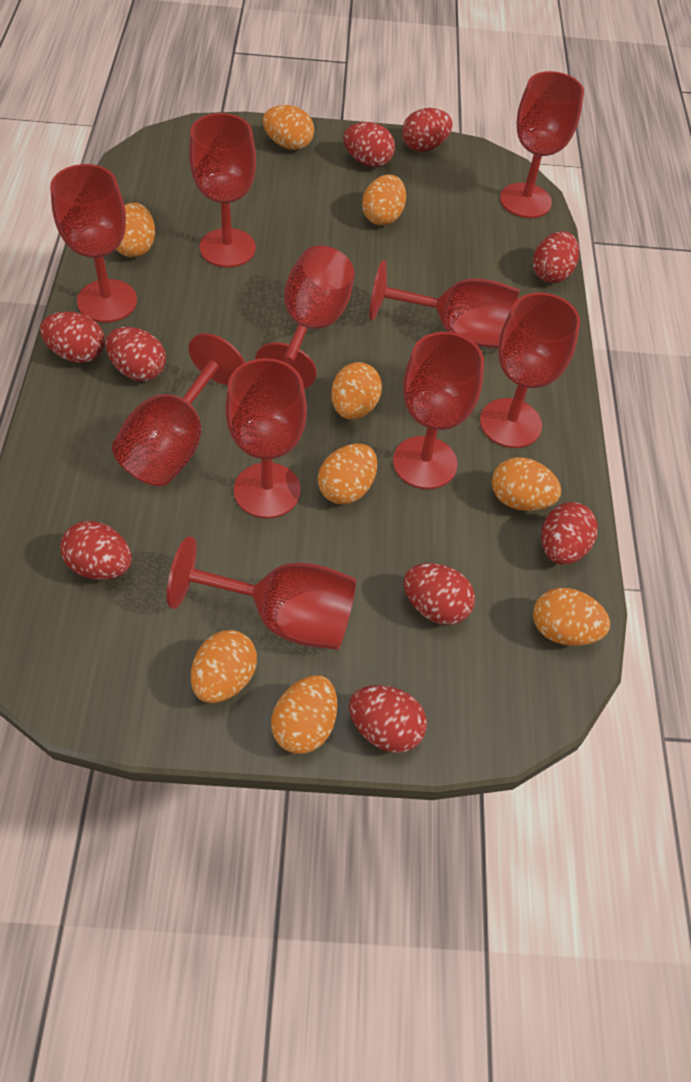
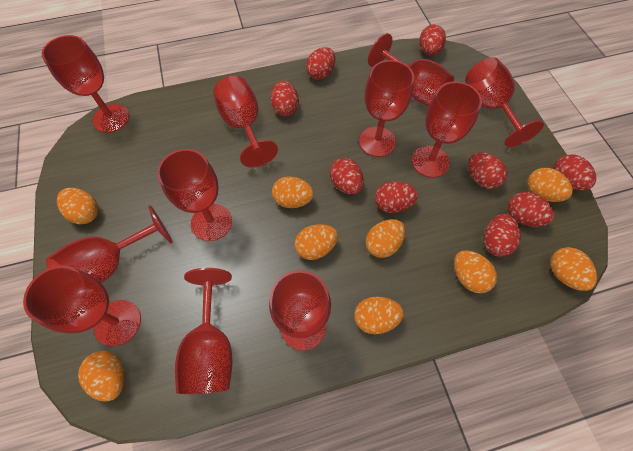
red goblet: [50,164,137,322] [112,333,245,486] [167,536,356,650] [189,113,256,268] [225,358,307,518] [255,245,355,389] [369,260,520,348] [393,332,484,489] [480,293,580,448] [500,71,584,218] = 10 -> [23,266,141,346] [42,35,129,133] [46,205,173,283] [157,149,232,241] [175,268,232,394] [213,76,278,167] [269,270,331,351] [359,60,414,157] [368,33,454,107] [411,82,482,178] [465,57,544,147] = 11

